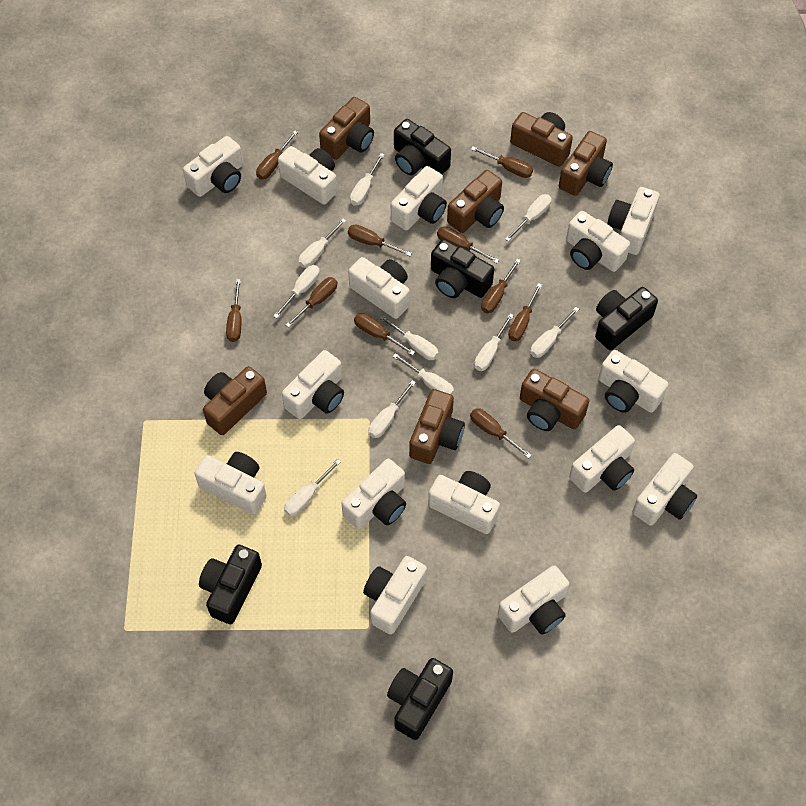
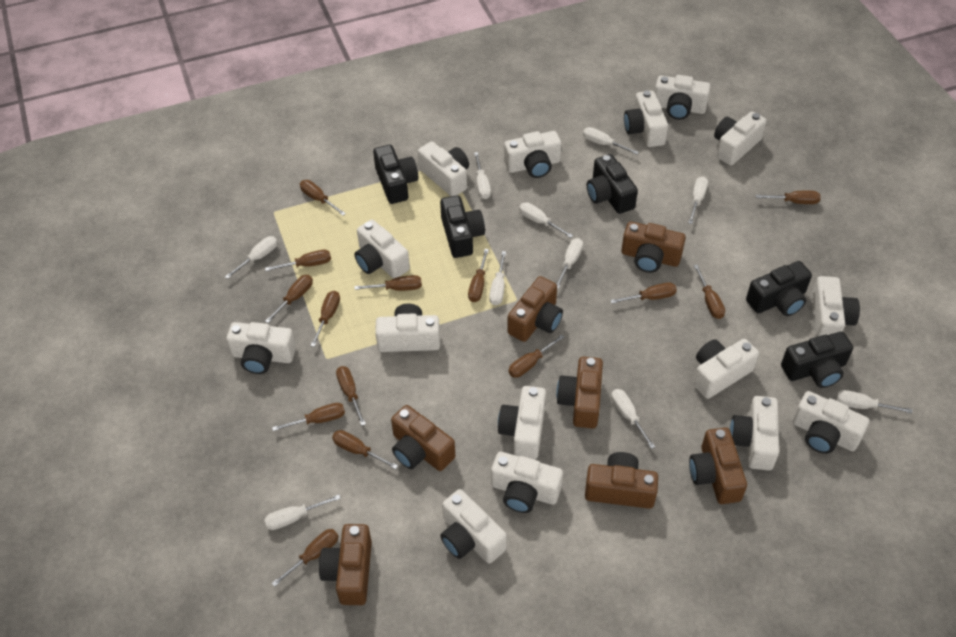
brown screwdriver: [226,279,242,342] [256,130,298,179] [286,277,337,328] [348,225,412,256] [354,313,415,356] [437,226,499,263] [470,408,531,458] [471,146,533,178] [481,259,521,313] [508,283,542,341] = 10 -> [265,250,331,271] [265,275,313,323] [272,403,345,431] [272,529,339,587] [300,180,346,216] [310,291,340,347] [332,430,398,470] [336,366,366,426] [354,275,422,291] [468,249,489,302] [509,334,565,378] [610,282,677,304] [694,265,725,319] [756,191,821,204] = 14

